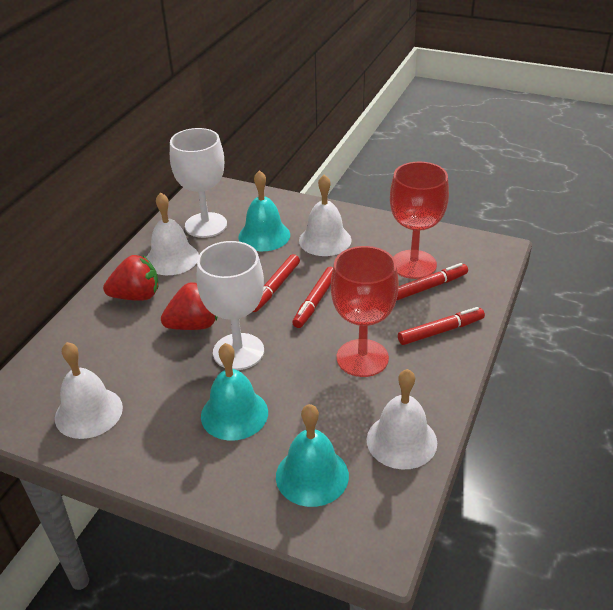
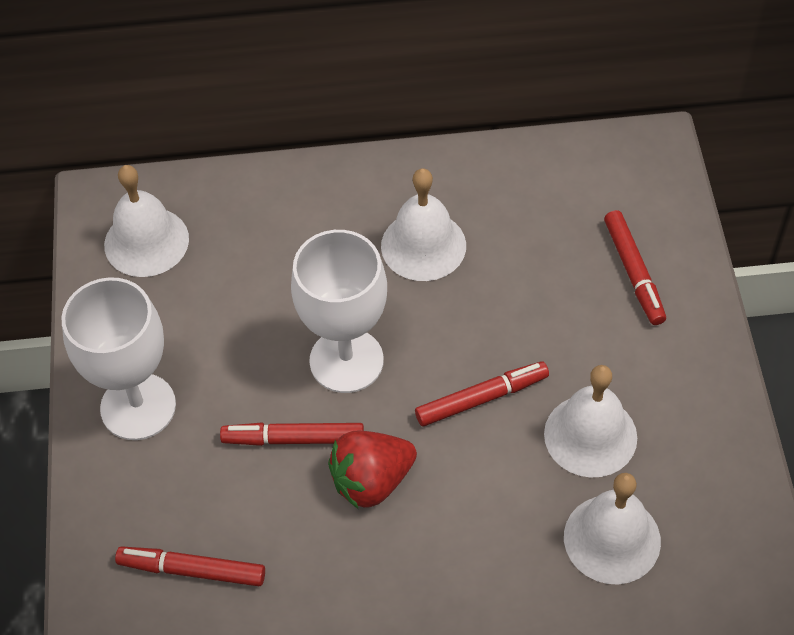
red goblet: [331,246,399,377] [390,162,449,279] = 2 -> none = 0
red strawberry: [103,255,158,301] [161,282,217,330] = 2 -> [328,430,417,509] = 1
turquoise bell: [201,343,268,441] [238,170,290,251] [276,404,349,507] = 3 -> none = 0

